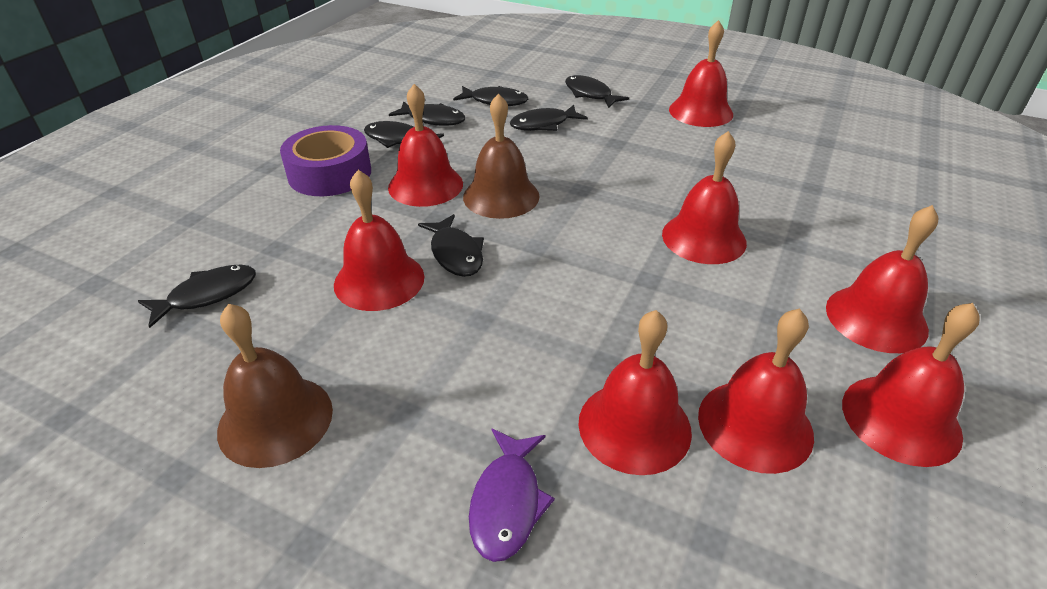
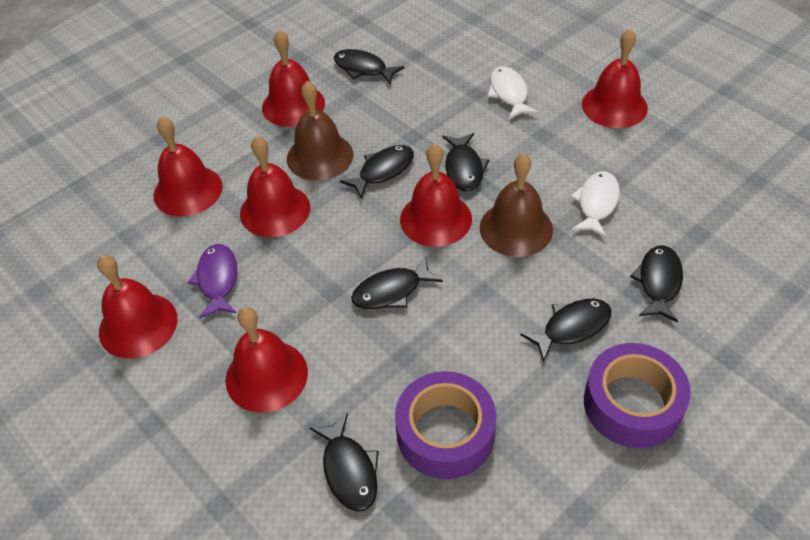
purple tape: [280,125,371,196] = 1 -> [395,371,496,479] [584,343,691,448] = 2
red bell: [334,170,424,311] [388,84,463,207] [578,310,692,475] [662,131,747,264] [669,20,733,127] [698,309,814,474] [826,205,938,353] [842,303,980,467] = 8 -> [97,255,178,359] [153,116,223,217] [226,307,308,413] [240,136,310,237] [262,30,325,127] [400,144,472,247] [582,28,648,128] = 7
white fish: none = 0 -> [487,67,538,119] [570,171,620,238] = 2

